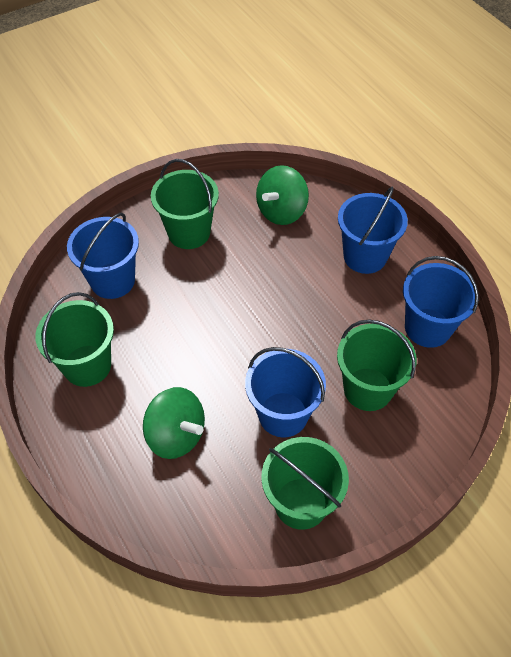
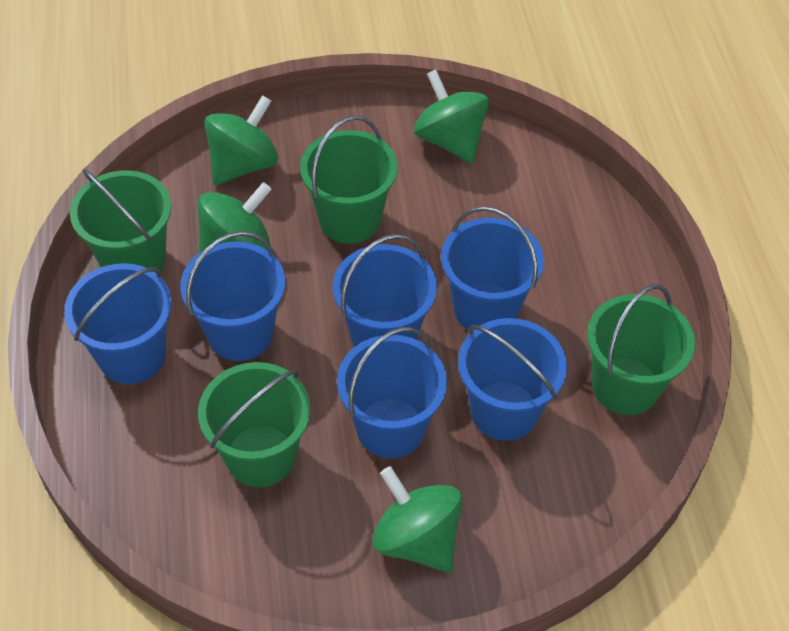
blue bucket: [67,213,139,299] [245,347,326,437] [338,187,408,274] [403,256,479,348] = 4 -> [64,263,172,384] [180,231,285,361] [333,234,437,347] [337,327,447,458] [441,206,544,330] [458,318,567,441] = 6
green spinning top: [143,387,205,459] [256,165,309,225] = 2 -> [198,182,272,253] [204,95,278,185] [372,466,462,573] [414,69,489,163] = 4

